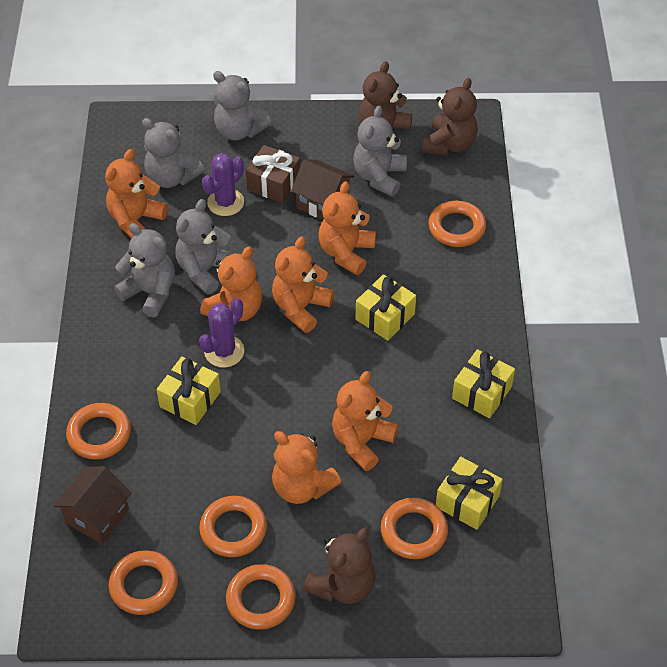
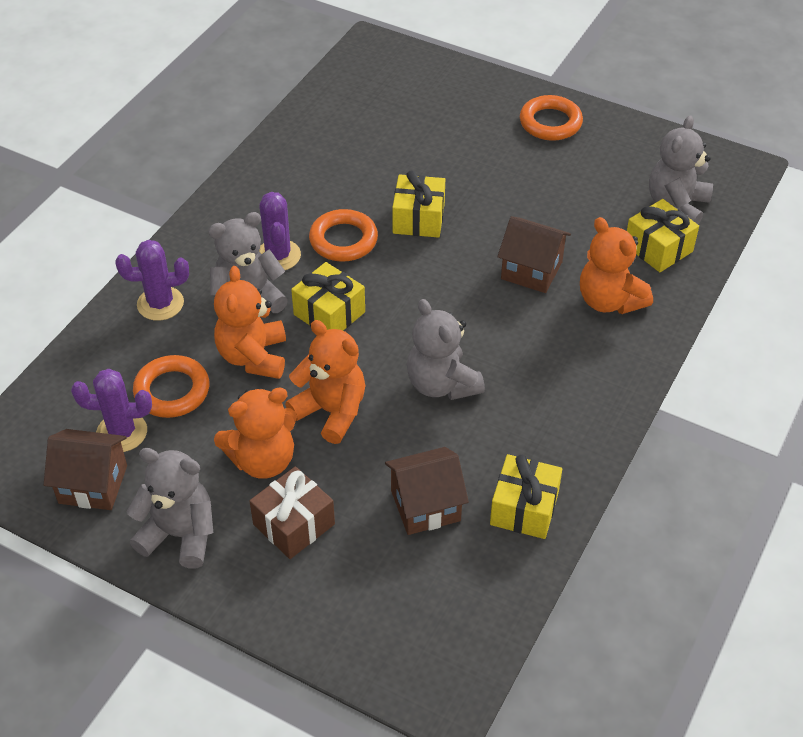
brown house: [53,466,132,544] [291,159,354,220] = 2 -> [44,429,127,510] [385,447,469,535] [498,216,571,293] = 3
brown teddy bear: [303,527,376,604] [359,61,412,152] [422,78,478,155] = 3 -> none = 0
grey teddy bear: [114,223,175,317] [142,118,204,188] [175,199,237,295] [213,71,271,141] [353,106,407,197] = 5 -> [126,448,213,569] [208,212,288,313] [407,299,485,400] [649,115,713,225] = 4
orange ring: [66,403,131,459] [109,550,178,615] [199,496,267,557] [226,564,296,630] [381,498,448,559] [428,201,486,247] = 6 -> [133,355,209,418] [309,209,378,262] [520,95,583,141] = 3
orange teddy bear: [105,149,168,238] [200,246,262,321] [272,236,334,333] [272,431,341,504] [319,181,376,275] [332,371,398,471] = 6 -> [214,266,286,379] [214,387,297,479] [285,320,365,444] [580,217,653,314] = 4
purple cactus: [199,298,244,368] [202,153,244,216] = 2 -> [71,369,152,452] [115,240,189,321] [259,192,301,270] = 3

